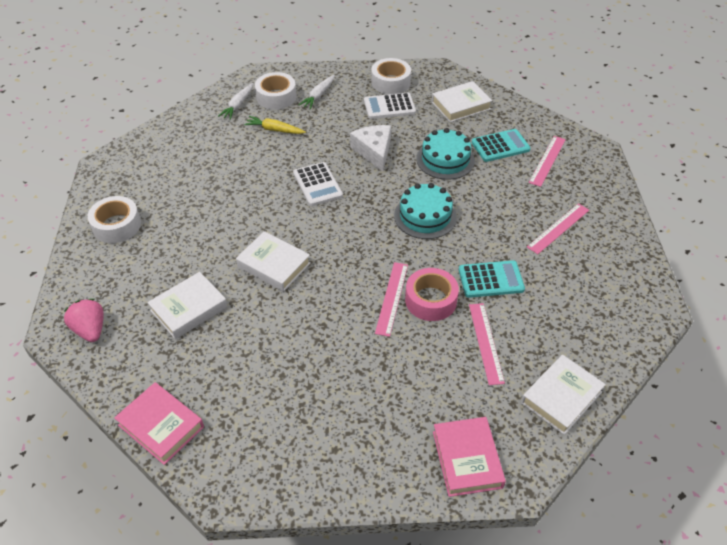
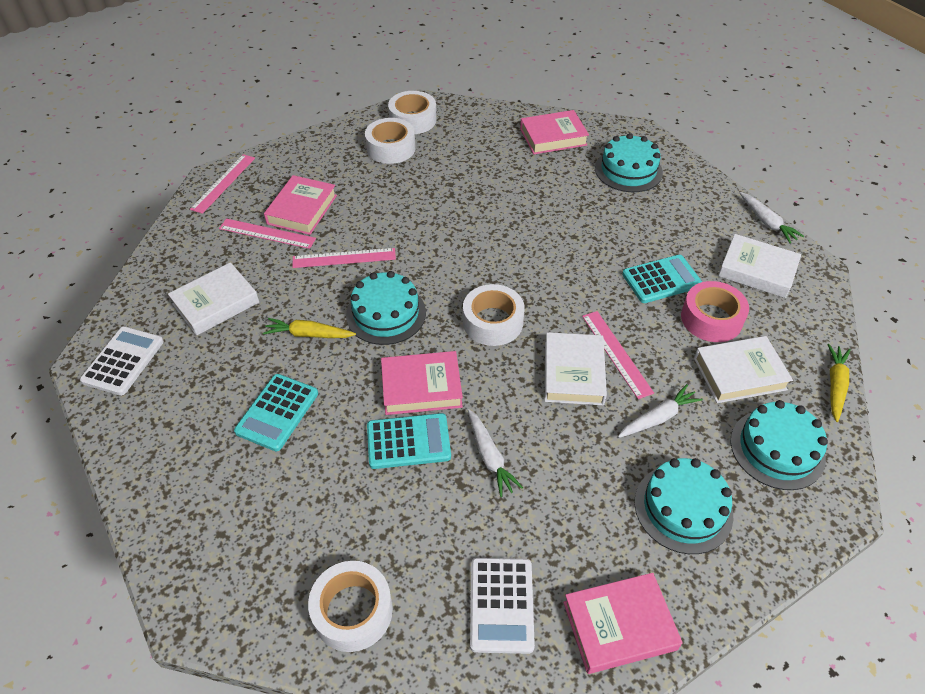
pink book: [114,382,204,465] [433,417,506,497] = 2 -> [264,175,337,235] [381,351,463,415] [520,110,589,154] [563,573,683,674] = 4
pink strawberry: [64,299,104,342] = 1 -> none = 0
turquoise cake: [394,183,457,239] [416,128,475,180] = 2 -> [346,271,426,345] [595,133,663,192] [635,458,733,554] [731,400,828,490] = 4
turquoise calculator: [459,260,525,298] [471,129,531,162] = 2 -> [234,374,318,451] [367,413,451,469] [622,255,702,303] = 3
white carrot: [218,83,253,120] [299,75,335,109] = 2 -> [468,409,523,497] [618,384,703,438] [740,192,804,243] = 3
white cheese: [350,125,391,172] = 1 -> none = 0
white tape: [87,196,141,243] [255,72,296,110] [371,58,411,94] = 3 -> [308,561,393,652] [365,118,416,164] [388,91,437,134] [463,284,525,346] = 4
yellow carrot: [244,116,306,134] = 1 -> [263,318,356,338] [827,344,851,422] = 2

